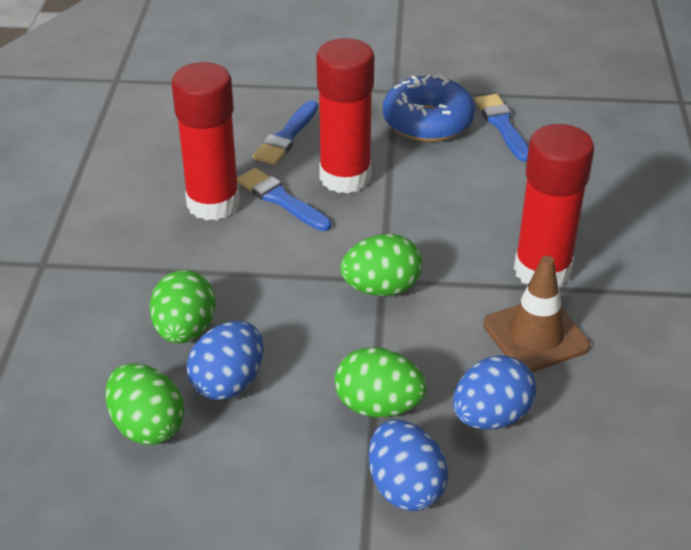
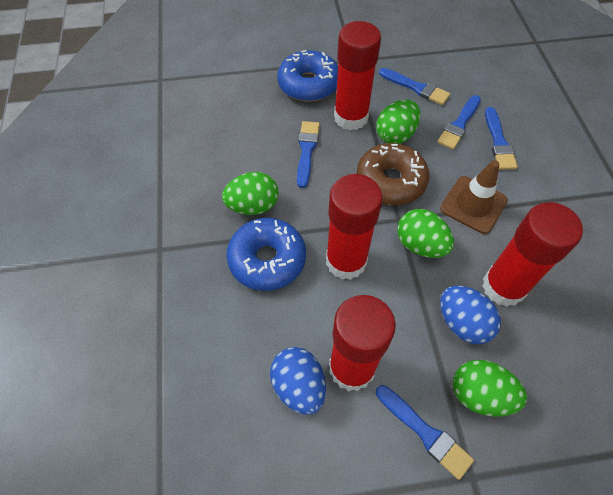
blue brush: [237,168,331,231] [253,100,318,165] [475,94,529,162] = 3 -> [297,121,320,188] [376,385,474,480] [379,68,450,105] [437,95,481,150] [485,107,518,170] = 5
blue donut: [383,74,475,142] = 1 -> [226,218,306,291] [277,50,338,102] = 2
blue egg: [186,321,263,400] [369,420,448,511] [453,355,536,430] = 3 -> [270,347,326,415] [440,286,501,344] = 2
brown donut: none = 0 -> [357,143,429,205] = 1
red glue stick: [172,62,240,220] [316,38,374,194] [514,124,594,287] = 3 -> [326,174,383,280] [329,295,396,391] [334,21,381,130] [482,202,583,307] = 4

